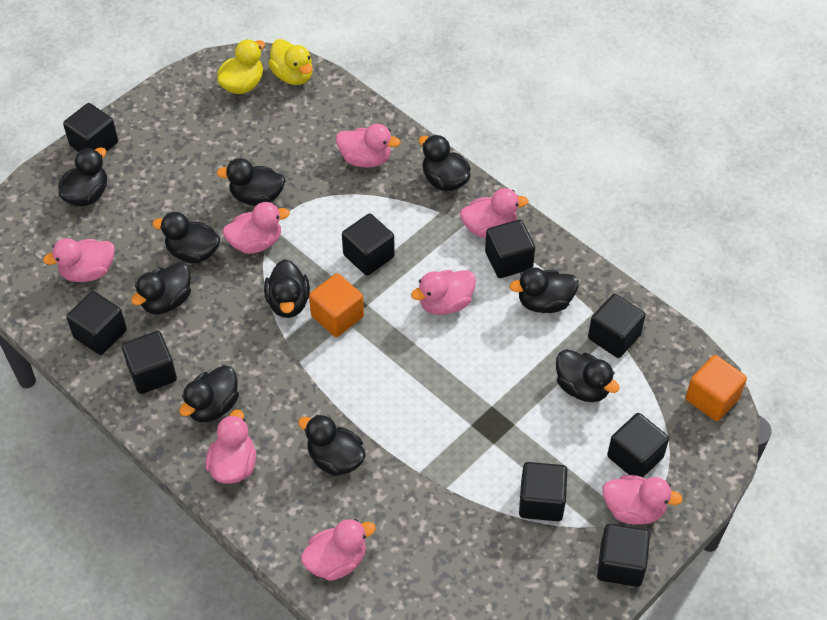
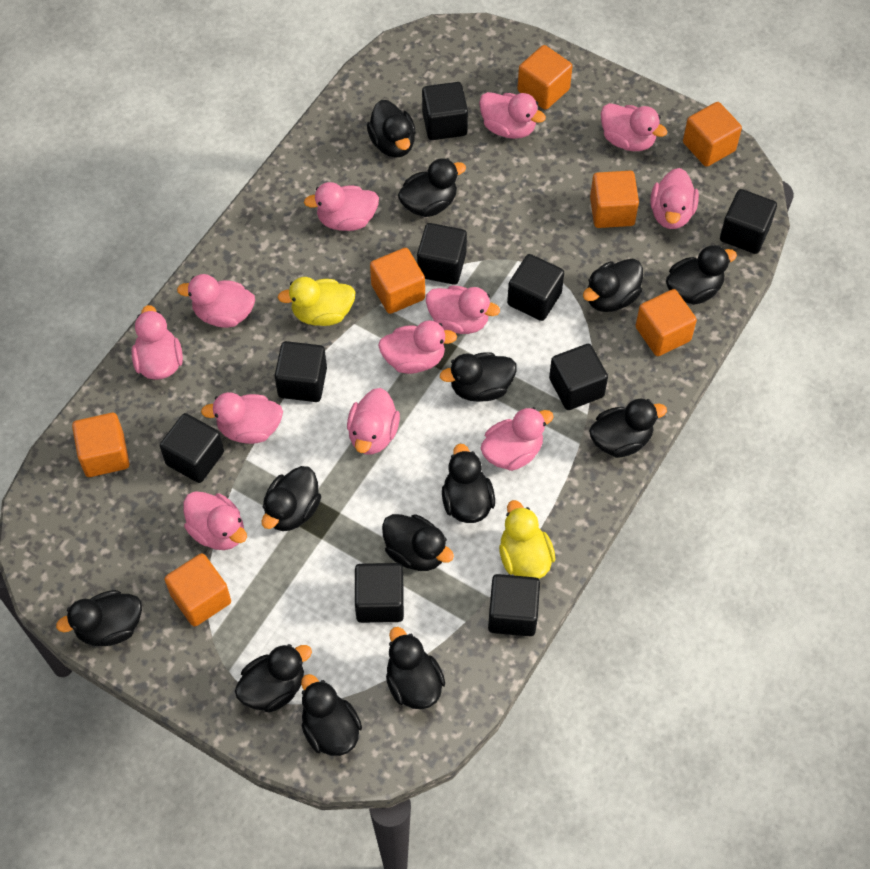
black duck: [58,147,107,206] [131,262,191,314] [152,212,220,263] [179,365,239,422] [217,158,285,206] [264,259,310,318] [298,415,366,476] [418,135,471,191] [509,267,579,313] [556,349,620,402] = 10 -> [56,590,142,646] [235,644,312,713] [262,466,321,531] [301,674,362,756] [367,100,416,158] [382,514,454,571] [386,627,445,709] [398,158,466,217] [440,352,516,402] [442,444,495,523] [583,258,643,312] [589,399,667,458] [666,245,737,305] = 13
orange cube: [309,273,364,337] [686,355,747,421] = 2 -> [72,413,129,477] [165,553,231,627] [370,248,425,314] [517,45,573,110] [590,171,639,228] [635,289,697,356] [683,102,742,167] = 7
pink duck: [43,238,114,282] [205,409,256,484] [222,202,290,254] [301,519,376,581] [336,124,400,168] [411,270,476,315] [460,188,529,238] [603,475,683,525] = 8 -> [132,305,183,380] [177,274,255,328] [184,491,247,550] [201,392,283,444] [304,182,379,231] [347,388,400,454] [378,321,457,374] [426,286,500,334] [479,92,546,139] [481,407,554,471] [601,103,667,151] [650,168,699,229] = 12

